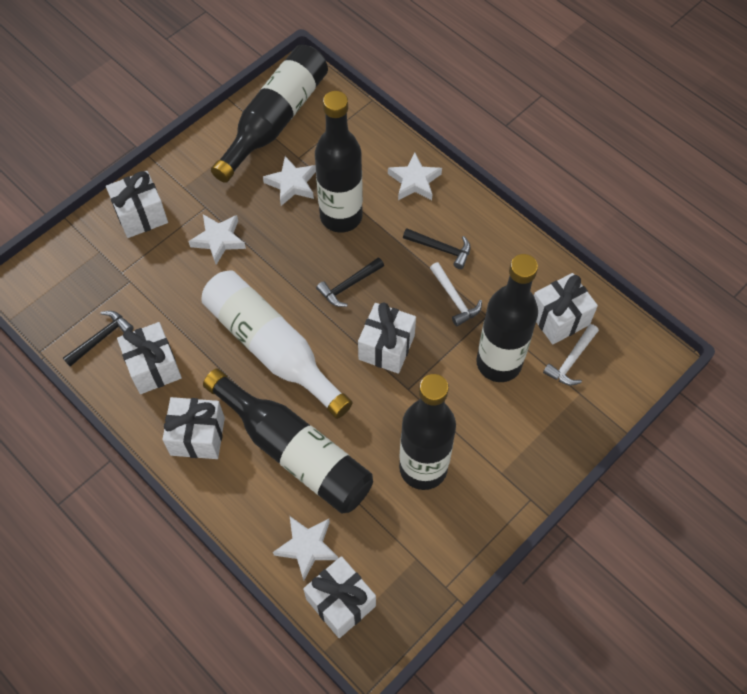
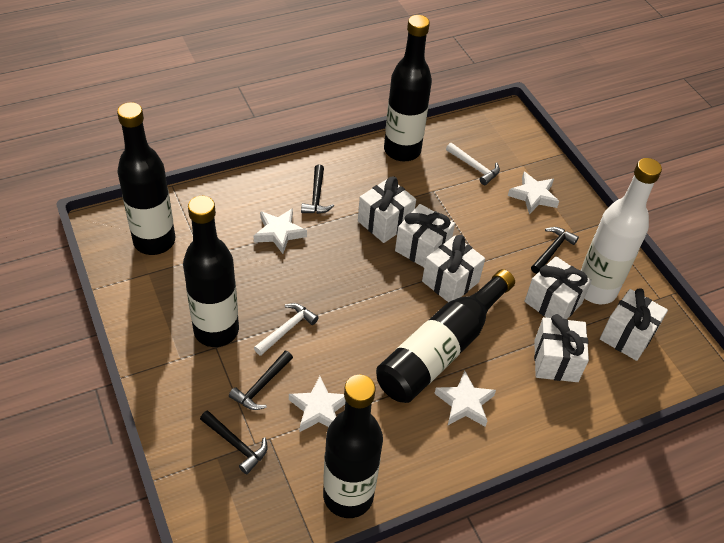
black hammer: [63,311,134,367] [316,257,384,307] [403,228,470,269] = 3 -> [200,410,268,474] [229,351,293,410] [301,165,334,214] [531,227,579,274] = 4

